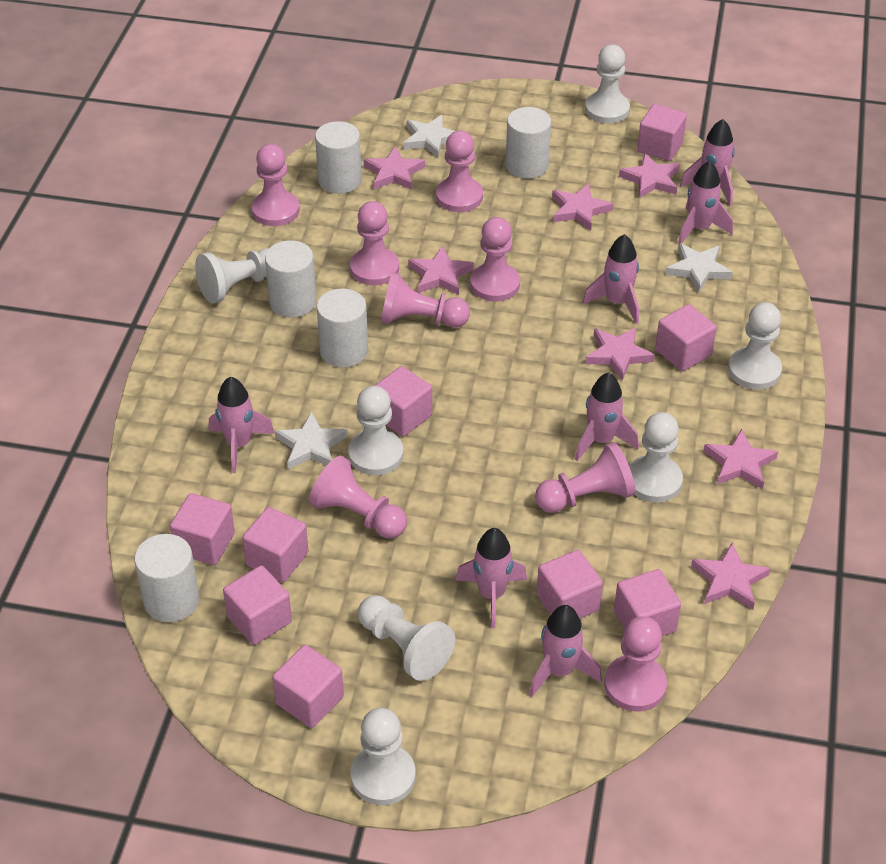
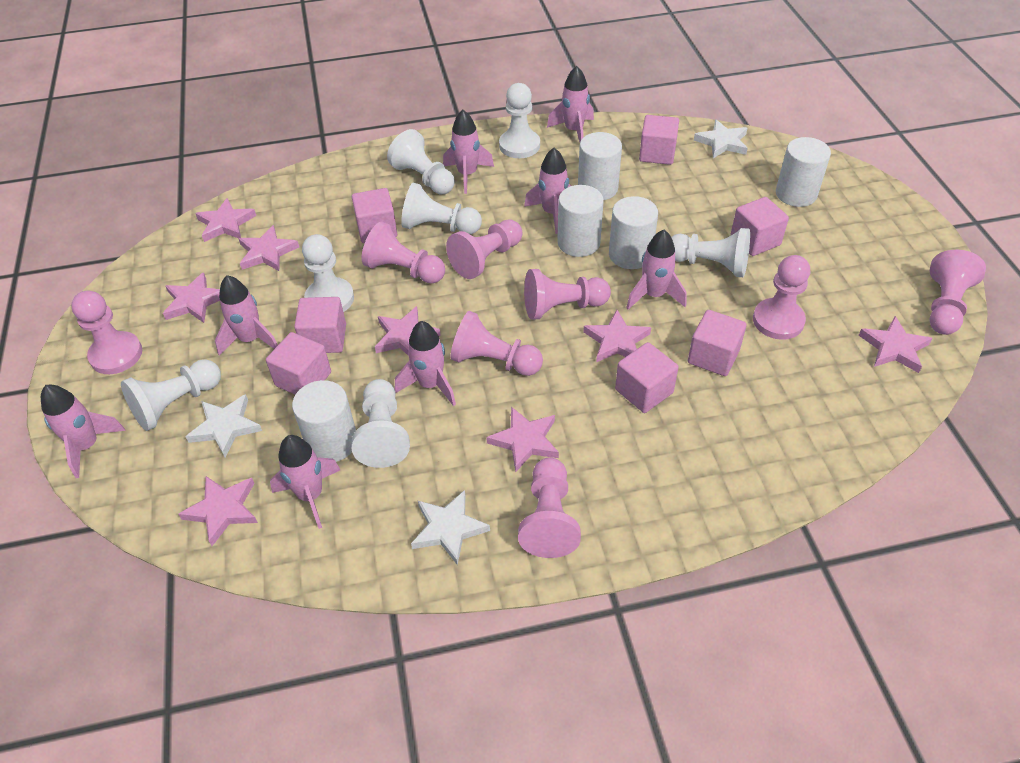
pink cube: [170,493,235,565] [223,565,292,645] [242,507,308,582] [272,645,344,728] [374,366,432,437] [537,550,603,618] [614,569,681,636] [637,104,687,161] [655,304,717,371] = 9 -> [266,332,331,395] [294,297,346,353] [352,188,397,243] [615,342,679,413] [639,115,679,165] [688,310,747,376] [731,197,789,256] = 7
pink rocket: [209,377,275,473] [455,528,527,628] [529,605,602,697] [575,372,639,461] [582,234,639,324] [678,161,733,245] [680,119,735,205] = 7 -> [41,385,126,478] [215,275,278,355] [270,435,340,529] [395,321,456,406] [443,110,494,194] [524,148,571,234] [547,66,594,142] [626,230,687,309] = 8
pink star: [364,147,425,190] [408,246,474,295] [552,183,613,230] [585,327,655,381] [619,153,680,198] [691,543,771,609] [704,429,778,489] = 7 -> [163,272,220,323] [178,476,258,546] [195,198,256,242] [238,225,299,271] [375,306,441,356] [486,407,559,472] [583,310,651,362] [859,316,932,373] = 8

